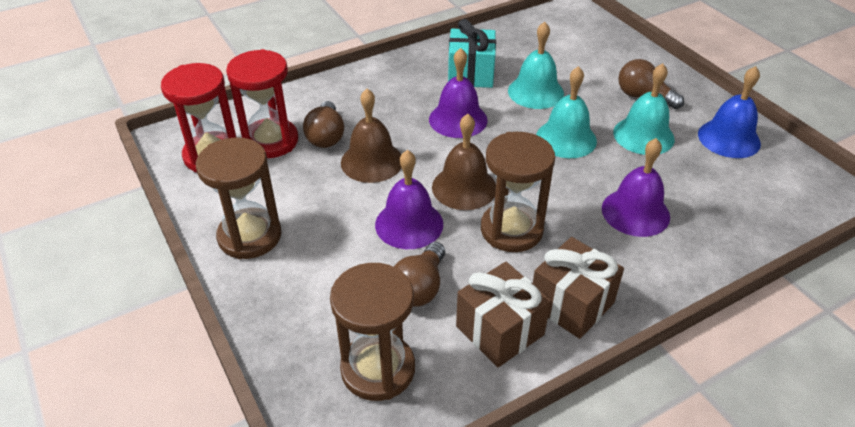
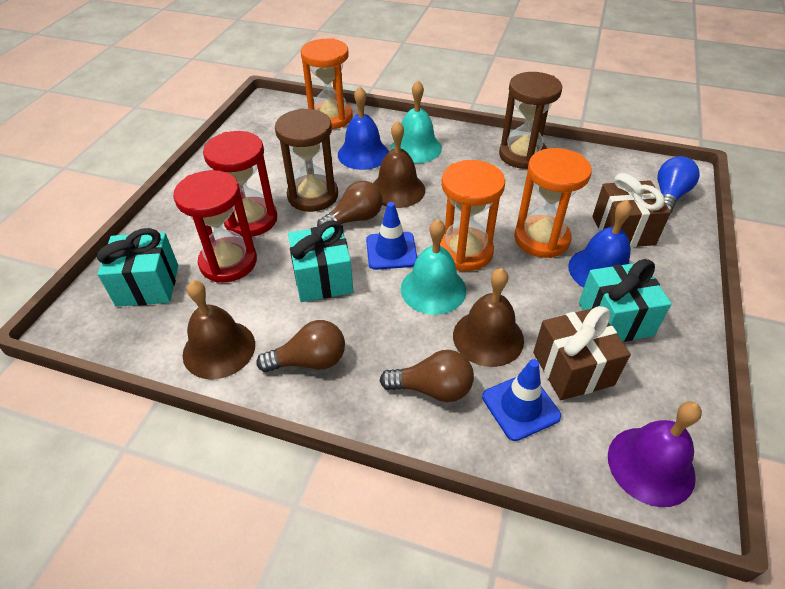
blue bell: [698,66,761,158] = 1 -> [338,86,389,170] [568,200,632,288] = 2
blue light bulb: none = 0 -> [657,156,700,213] = 1
blue traffic cone: none = 0 -> [366,202,417,270] [482,359,561,441] = 2
brown bell: [341,89,402,183] [432,114,496,210] = 2 -> [183,280,255,379] [373,120,425,208] [453,268,524,367] = 3
brown hourglass: [196,137,281,259] [330,263,415,401] [481,132,555,252] = 3 -> [275,108,338,212] [499,72,562,169] = 2
orange hourglass: none = 0 -> [301,38,353,129] [440,160,505,271] [514,148,592,258] = 3
purple bell: [375,150,443,249] [429,48,487,138] [602,138,670,237] = 3 -> [608,401,702,507] = 1
turquoise bell: [508,22,564,109] [536,66,597,158] [613,63,675,155] = 3 -> [391,81,442,163] [401,219,466,315] = 2
turquoise gift: [448,19,496,88] = 1 -> [97,228,178,307] [288,220,353,302] [579,259,672,342] = 3

